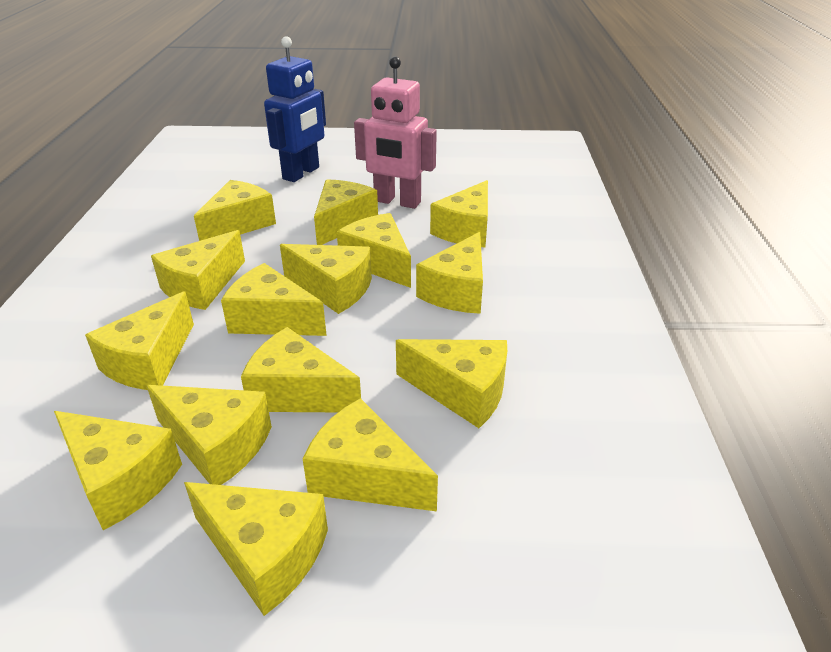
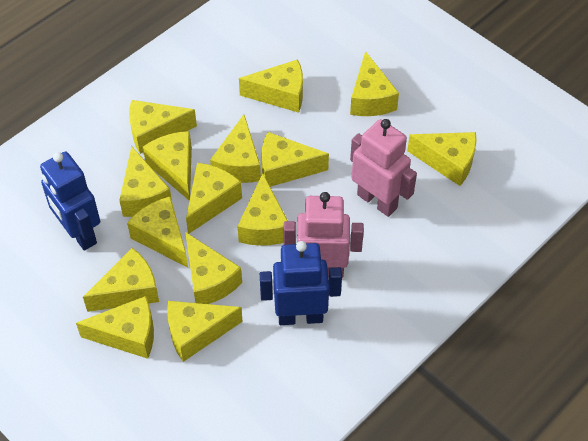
blue robot: [264,36,326,182] = 1 -> [40,152,100,251] [260,241,342,325] = 2
pink robot: [354,56,437,209] = 1 -> [284,192,364,278] [350,119,417,217] = 2

